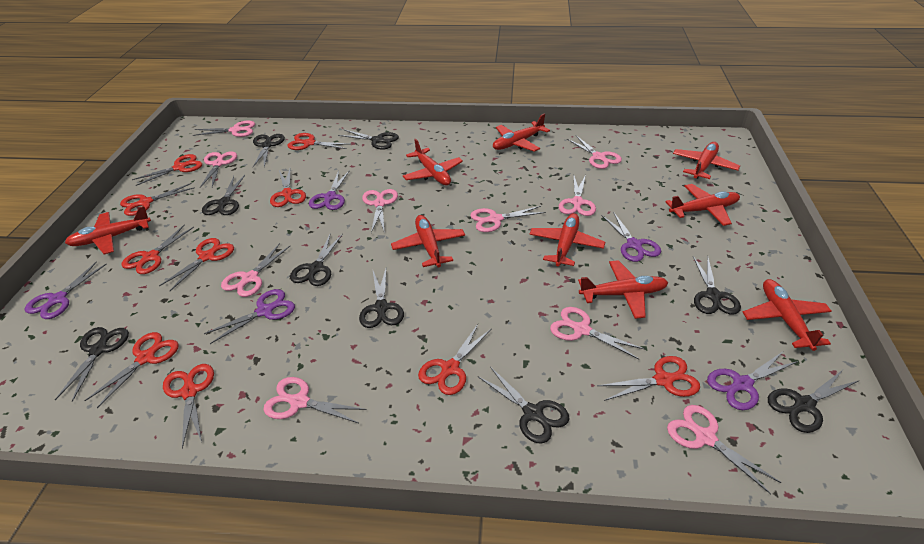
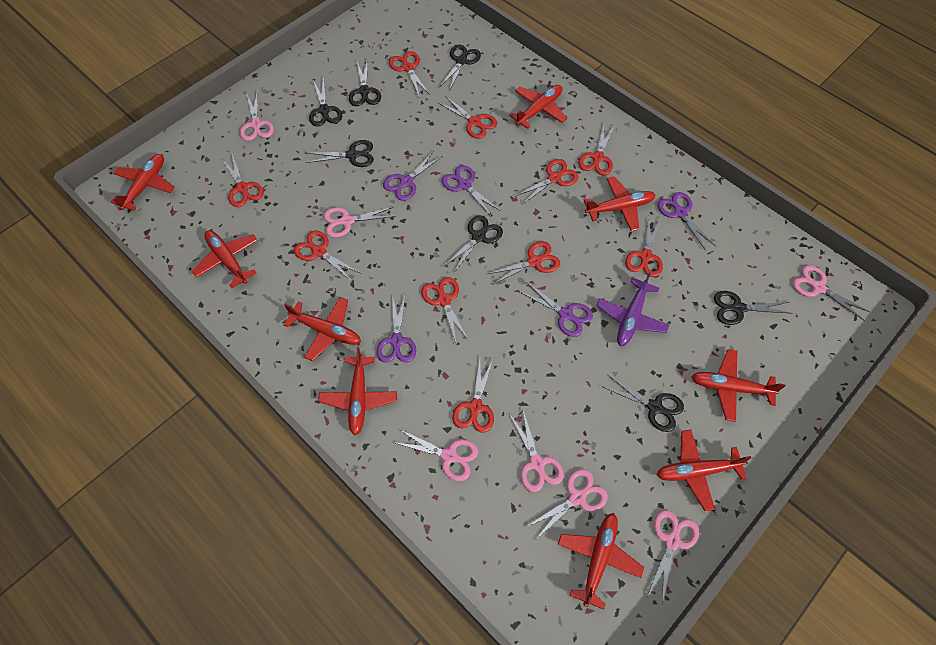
black scissors: [55,327,129,402] [202,175,245,215] [253,134,285,168] [290,233,343,286] [338,129,399,150] [359,269,404,328] [479,367,570,444] [693,256,741,315] [768,370,860,433] = 9 -> [306,140,374,167] [309,77,342,127] [349,61,381,106] [440,45,481,91] [443,215,503,273] [601,375,684,432] [714,291,793,325] = 7
pink scissors: [193,121,255,137] [200,151,237,188] [221,243,290,297] [263,377,367,423] [362,189,398,233] [470,206,546,232] [550,307,645,359] [559,175,596,216] [567,135,622,169] [667,405,781,494] = 10 -> [240,93,274,141] [323,207,396,238] [393,429,478,481] [509,410,564,492] [526,469,608,538] [647,510,699,603] [793,265,870,321] = 7
purple plane: none = 0 -> [596,272,669,346] = 1

